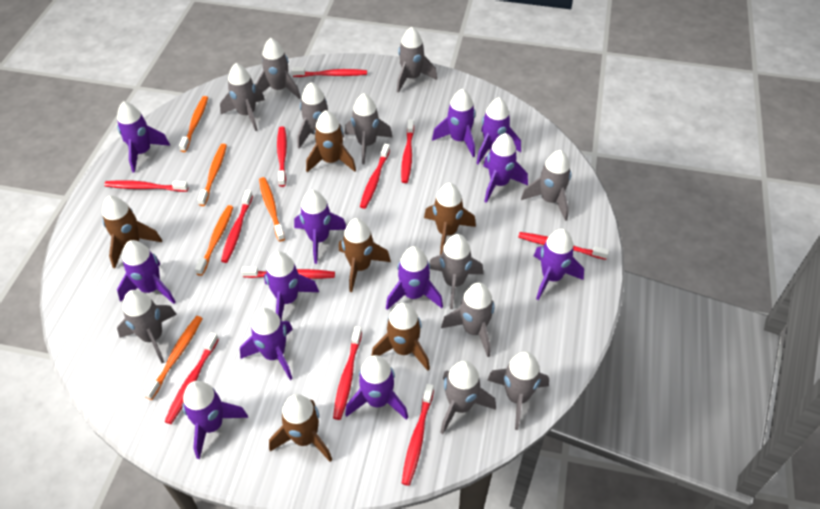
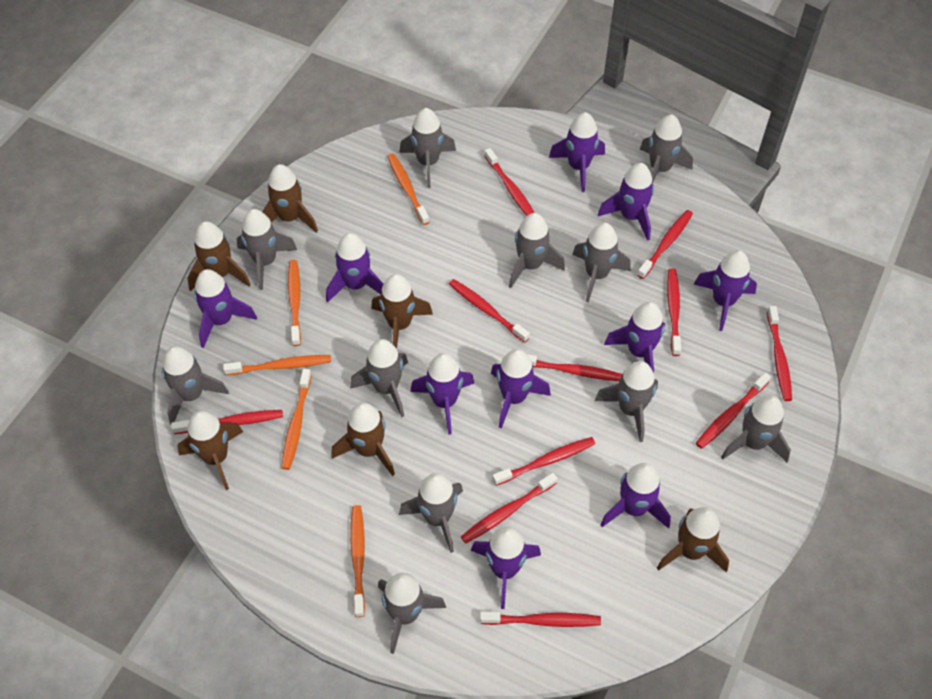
purple rocket: [117,101,170,173] [117,240,176,304] [182,381,248,459] [240,308,293,380] [264,251,319,319] [294,190,346,264] [345,355,408,420] [386,246,443,310] [432,89,476,157] [476,97,521,164] [483,133,528,203] [534,229,584,300] = 12 -> [194,269,257,348] [326,233,383,303] [410,353,474,435] [471,527,541,609] [491,349,551,428] [549,112,605,192] [598,163,654,241] [600,463,671,529] [604,302,665,373] [694,250,757,331] = 10

